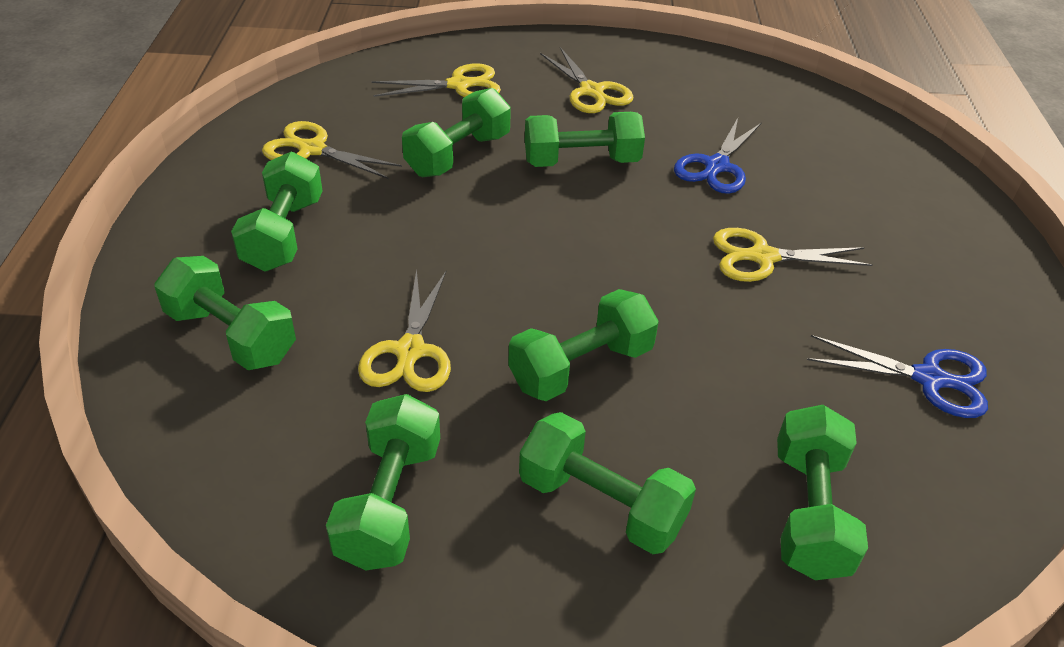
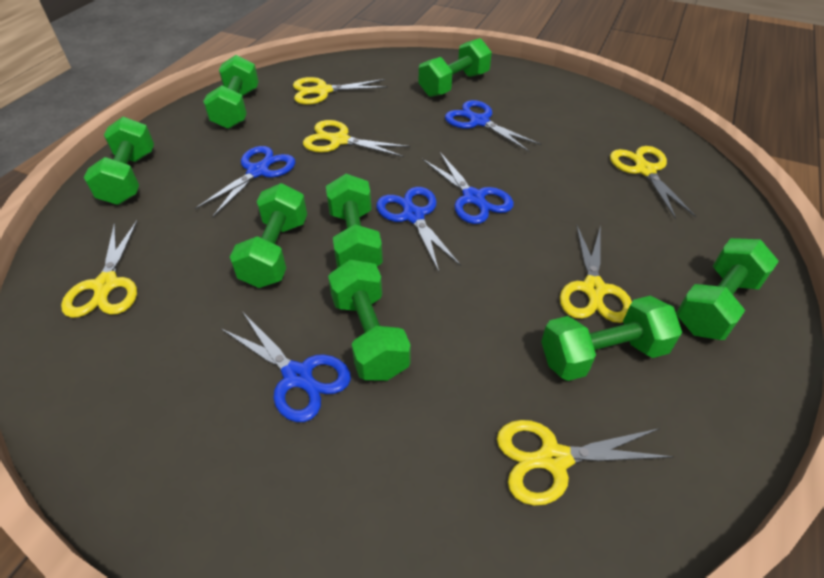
blue scissors: [674,118,762,194] [807,335,988,418] = 2 -> [195,146,295,218] [221,311,351,422] [376,187,461,272] [422,152,514,224] [445,100,541,152] = 5
yellow scissors: [262,121,402,179] [358,269,451,392] [371,63,501,97] [540,47,633,113] [713,228,873,282] = 5 -> [61,220,138,318] [293,77,388,105] [303,120,410,157] [497,420,675,505] [560,225,632,323] [610,146,696,219] = 6

